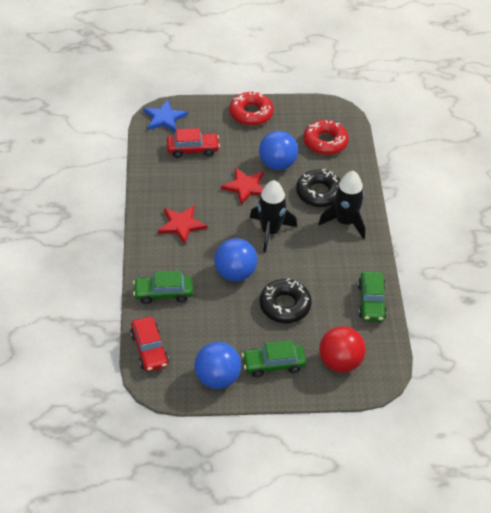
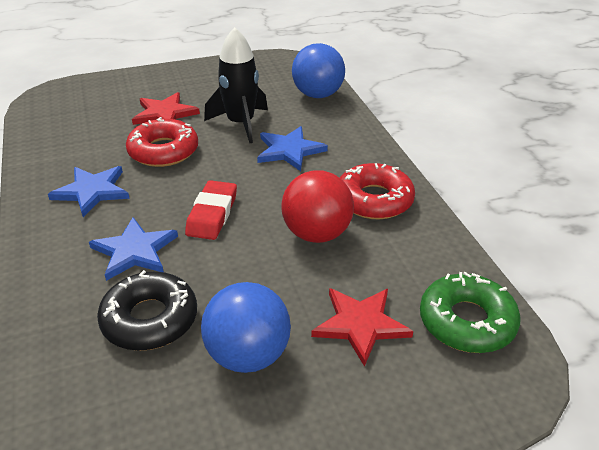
black donut: [260,278,312,323] [296,169,341,207] = 2 -> [97,270,197,351] = 1
black rocket: [250,180,297,252] [318,171,365,239] = 2 -> [204,27,268,143] = 1
blue ball: [194,342,241,389] [214,238,257,281] [259,131,298,170] = 3 -> [201,282,291,373] [292,43,345,98] = 2
blue star: [143,100,188,132] = 1 -> [48,166,130,217] [89,217,178,281] [257,126,328,171] = 3
green car: [133,271,193,304] [242,340,306,377] [358,271,387,322] = 3 -> none = 0
green donut: none = 0 -> [420,272,521,353] = 1
red car: [130,317,169,372] [167,128,220,158] = 2 -> none = 0
red eraser: none = 0 -> [185,180,237,240] = 1

